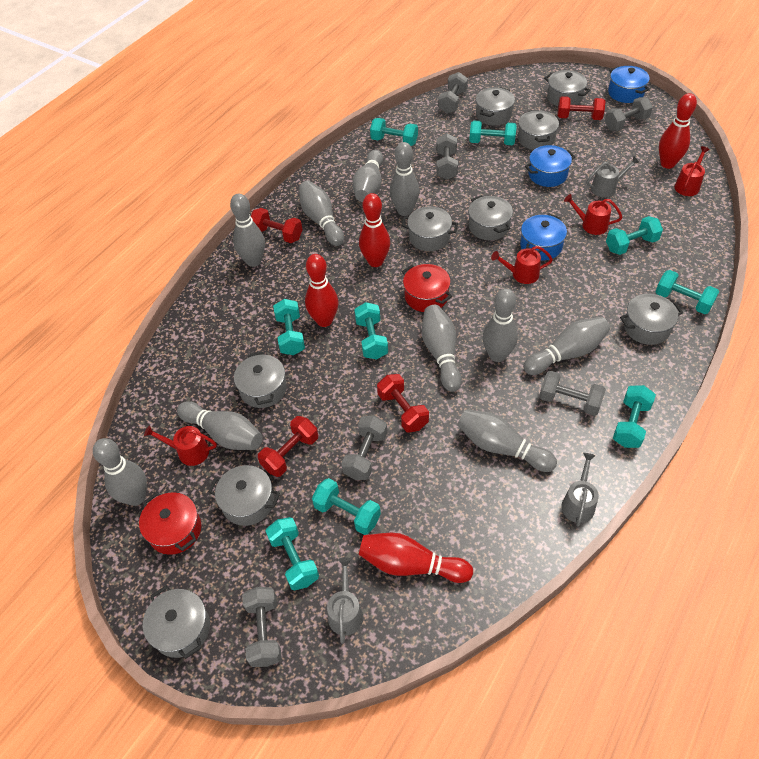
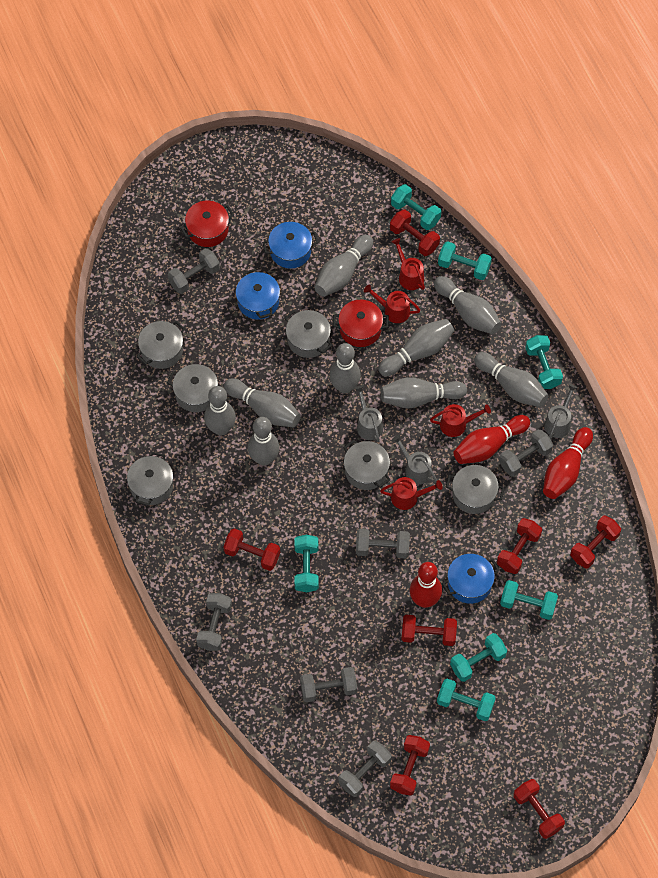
grey bowling pin: [93,438,147,506] [177,401,263,450] [230,194,265,267] [299,181,344,246] [352,150,383,202] [390,142,419,216] [422,305,462,392] [457,409,557,472] [483,288,518,362] [523,317,610,375] = 10 -> [204,386,236,435] [224,378,301,427] [248,417,280,466] [314,235,373,297] [329,343,361,394] [378,319,454,376] [381,377,467,408] [434,276,502,334] [474,352,549,407] = 9
grey pot: [143,586,210,659] [208,465,280,526] [234,351,287,408] [401,206,458,251] [468,195,513,240] [476,87,515,126] [518,110,559,150] [544,70,591,106] [620,294,683,345] = 9 -> [127,452,173,506] [136,321,185,369] [167,364,218,412] [284,310,332,358] [343,440,390,490] [446,465,505,514] = 6
red bowling pin: [305,254,338,327] [359,193,390,267] [359,533,473,583] [659,93,697,169] = 4 -> [410,562,442,608] [453,415,530,464] [543,427,593,499] = 3
red dumbbell: [251,208,302,243] [258,416,318,477] [377,374,429,433] [557,96,605,120] = 4 -> [224,528,280,571] [390,209,440,256] [390,735,430,796] [401,615,457,646] [497,518,542,574] [513,779,565,839] [570,516,621,568] = 7
turquoise dumbbell: [266,517,319,591] [273,299,305,355] [312,478,381,535] [354,302,388,359] [370,118,418,146] [469,121,517,145] [606,216,663,255] [613,385,656,448] [655,270,719,314] = 9 -> [295,535,319,592] [391,184,441,230] [437,678,496,721] [438,241,492,280] [450,633,507,682] [500,580,558,620] [525,335,563,389] = 7

